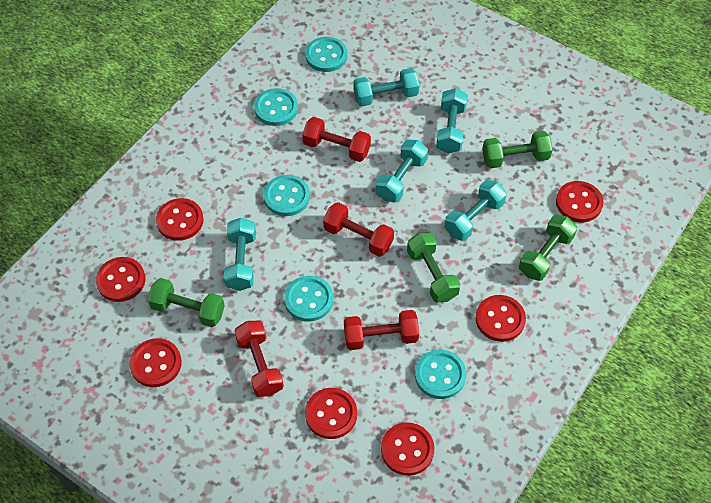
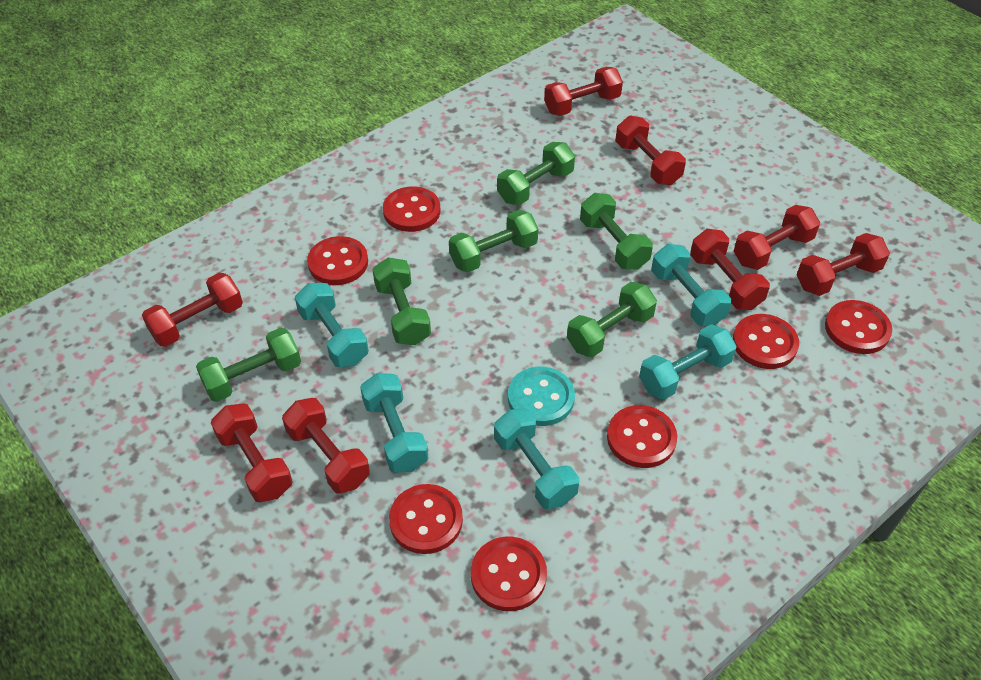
green dumbbell: [148,278,225,327] [407,233,460,303] [482,131,553,168] [519,215,577,281] = 4 -> [196,328,301,402] [373,257,431,345] [449,210,538,273] [497,142,575,205] [567,282,657,357] [580,193,653,270] = 6
red dumbbell: [234,321,284,397] [302,117,371,162] [323,202,394,257] [344,310,419,350] = 4 -> [142,272,243,347] [211,403,293,502] [282,398,370,494] [544,67,623,116] [616,116,686,185] [690,229,770,310] [734,205,820,270] [796,233,890,296] = 8
turquoise button: [254,88,298,126] [263,175,310,216] [284,276,333,322] [305,37,347,72] [415,350,466,399] = 5 -> [508,367,575,426] = 1

